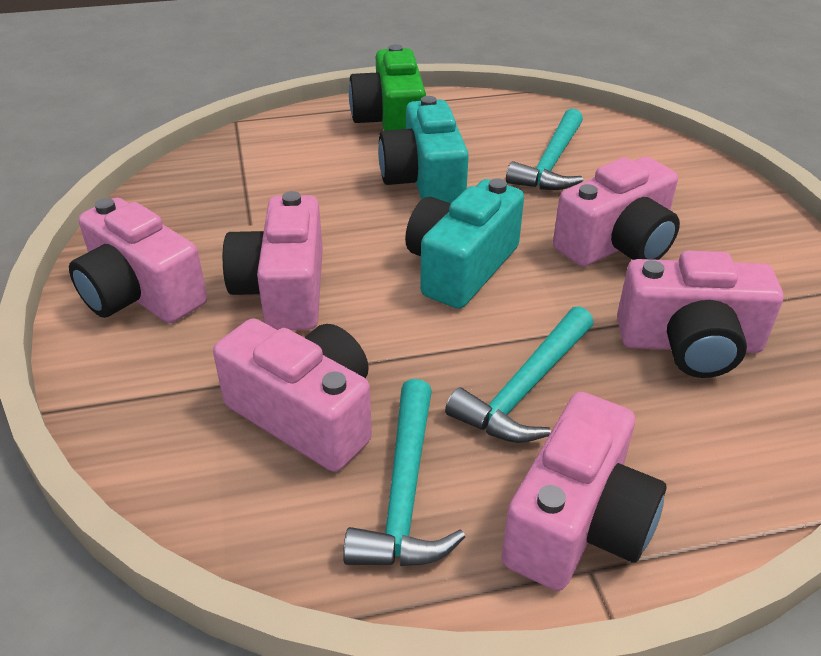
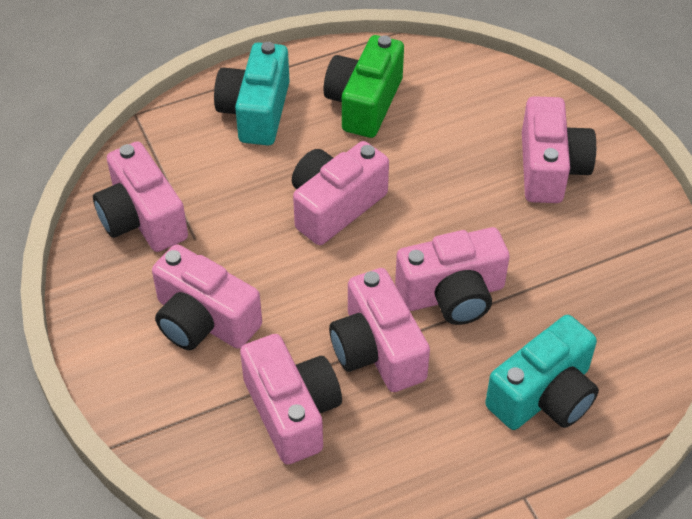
pink camera: [69,198,207,323] [213,318,372,472] [223,191,323,330] [501,392,666,591] [553,157,680,267] [617,251,783,378] = 6 -> [93,142,188,252] [152,244,262,350] [240,334,342,465] [292,141,389,245] [329,268,430,392] [395,227,510,325] [522,96,596,203] = 7
turquoise hammer: [343,379,465,566] [445,306,594,443] [506,108,583,190] = 3 -> none = 0

